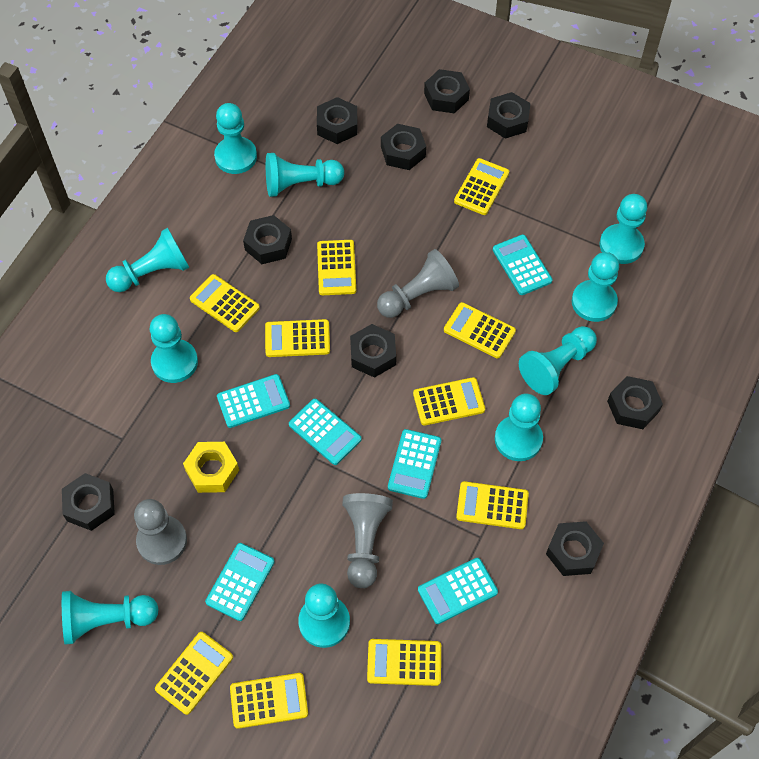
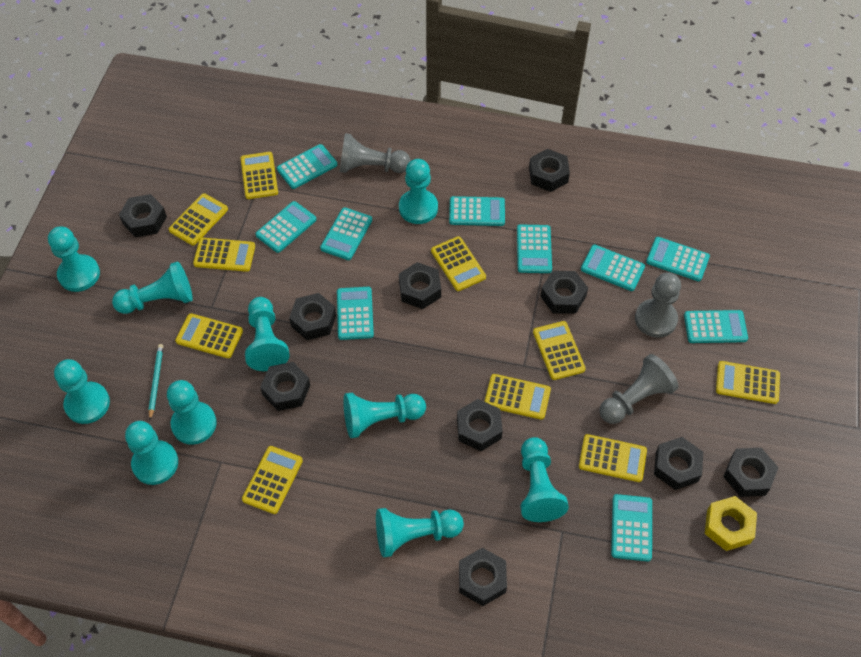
black nut: [62,473,115,531] [243,215,292,264] [317,97,357,144] [350,324,396,378] [381,124,426,170] [424,69,470,114] [487,92,531,139] [546,521,604,576] [607,376,663,429] = 9 -> [119,194,167,237] [260,362,310,411] [289,293,336,340] [399,262,441,309] [457,399,503,451] [459,548,507,606] [529,149,570,192] [540,271,588,314] [654,437,703,490] [723,448,779,497] = 10
turquoise calculator: [205,543,275,621] [217,374,290,428] [289,399,362,465] [388,429,441,499] [418,558,498,624] [493,234,553,295] = 6 -> [255,201,316,253] [277,144,337,189] [320,207,372,260] [337,287,374,340] [449,196,505,226] [517,224,552,273] [581,245,645,291] [611,494,652,562] [646,237,710,281] [684,310,748,343] = 10
turquoise pencil: none = 0 -> [149,344,163,420] = 1

